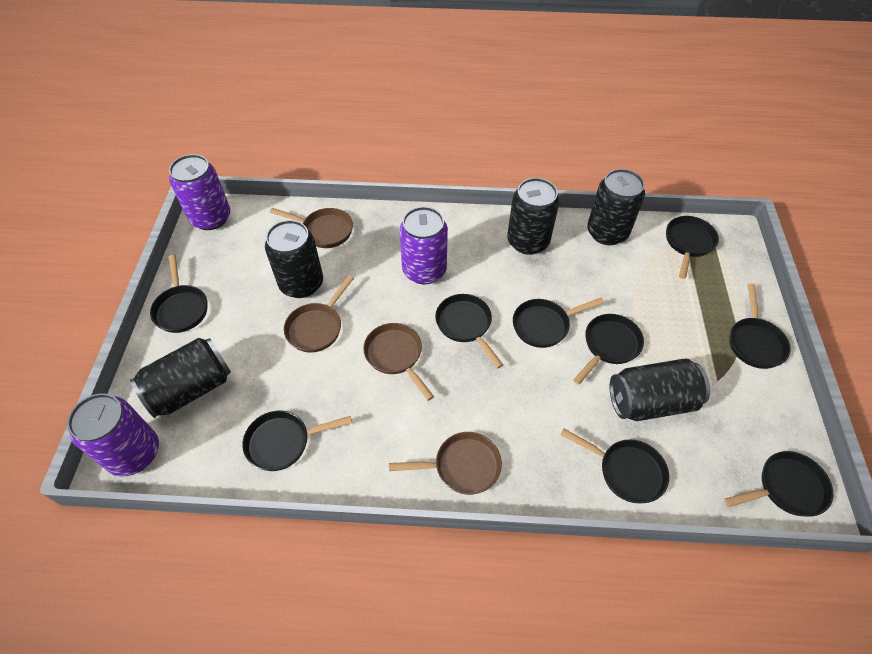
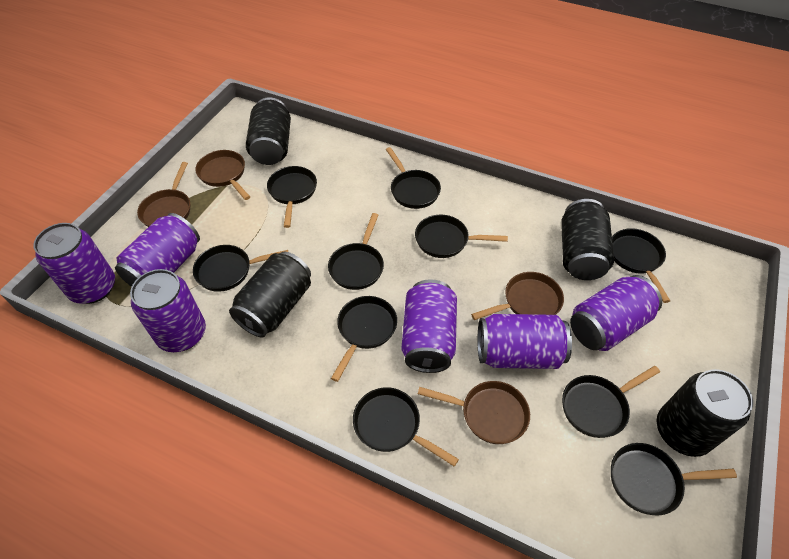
black can: [130,338,231,418] [265,220,323,298] [507,178,559,255] [587,169,645,245] [610,358,710,421] = 5 -> [229,251,311,337] [246,97,291,165] [561,199,614,280] [656,369,753,457] = 4
black pan: [150,255,207,333] [243,411,352,471] [435,294,503,369] [513,298,604,348] [561,428,669,503] [573,314,644,385] [666,216,719,279] [724,451,833,516] [729,283,791,369] = 9 -> [193,245,288,292] [267,166,317,228] [328,213,384,290] [331,296,397,382] [353,387,459,467] [386,147,441,209] [415,215,508,258] [562,366,660,438] [611,443,737,516] [612,228,670,303] = 10
purple can: [67,393,159,476] [169,154,230,230] [399,207,448,284] = 3 -> [33,223,115,304] [115,213,200,287] [130,269,206,352] [402,279,457,373] [478,314,572,369] [570,275,662,351] = 6

